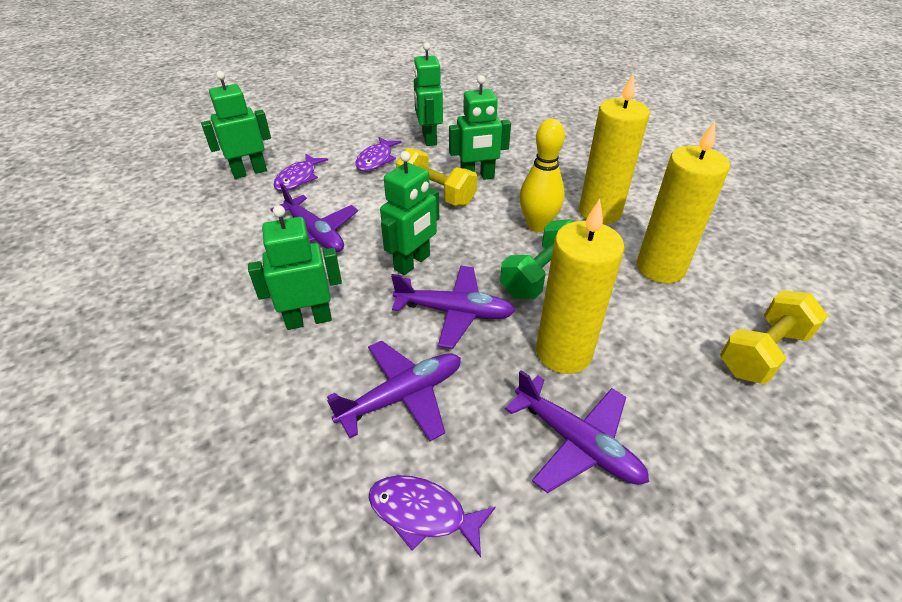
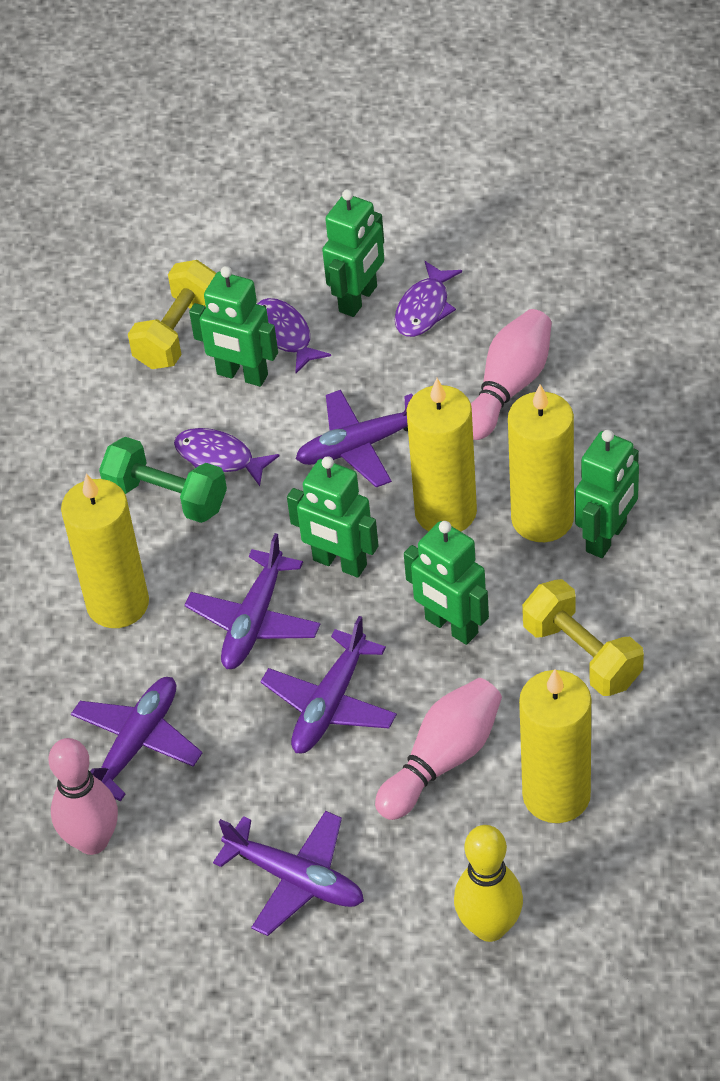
pink bowling pin: none = 0 -> [49,738,118,855] [375,678,502,820] [471,309,552,440] = 3
purple plane: [270,183,358,252] [327,341,461,441] [391,266,515,349] [505,370,649,493] = 4 -> [71,677,202,801] [185,533,320,669] [213,811,364,936] [260,616,397,753] [296,390,413,487] = 5
yellow candle: [536,199,625,374] [579,73,650,224] [637,121,730,283] = 3 -> [61,473,149,628] [406,378,477,532] [508,384,574,542] [519,669,591,823] = 4

